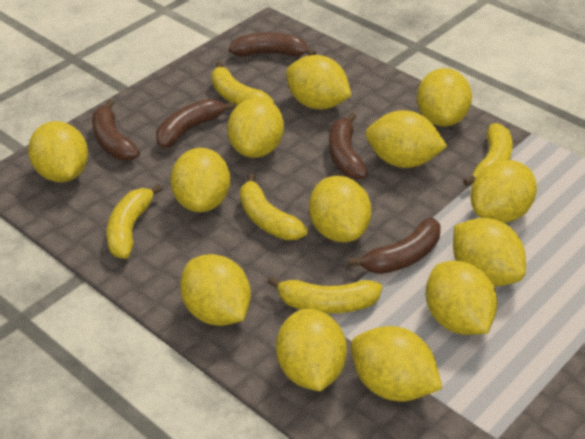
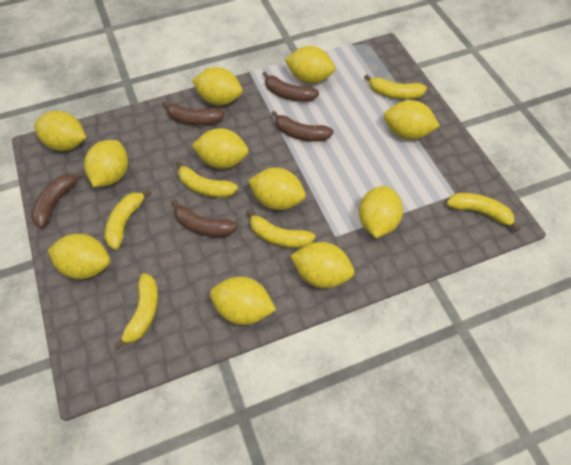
yellow banana: [106,184,163,259] [211,61,274,105] [240,174,308,240] [267,276,382,314] [463,123,513,186] = 5 -> [105,189,151,250] [114,273,158,349] [176,161,238,198] [246,210,316,248] [364,74,427,99] [446,193,520,232] = 6
yellow lemon: [28,121,88,182] [170,148,230,212] [180,254,251,326] [227,98,284,158] [276,309,347,391] [286,55,351,110] [309,176,371,242] [351,326,442,402] [365,110,447,168] [417,68,472,127] [426,261,498,335] [453,218,526,286] [470,160,537,223] = 13 -> [34,111,86,151] [48,234,110,279] [84,140,128,187] [192,67,243,105] [192,128,249,169] [210,276,276,325] [248,168,306,210] [285,46,335,84] [290,242,354,288] [359,186,403,238] [384,100,440,140] = 11

